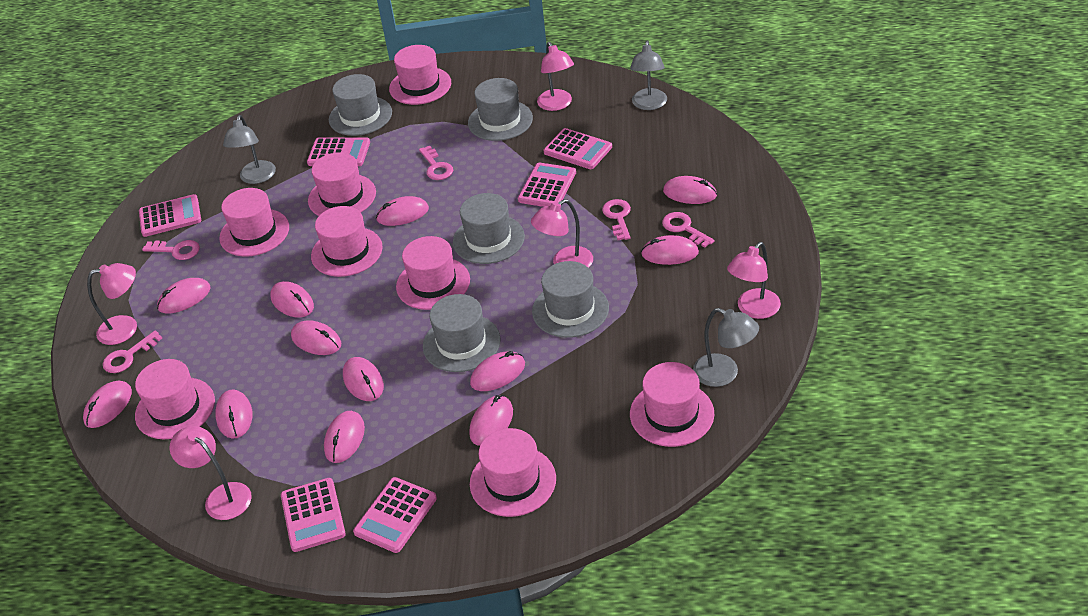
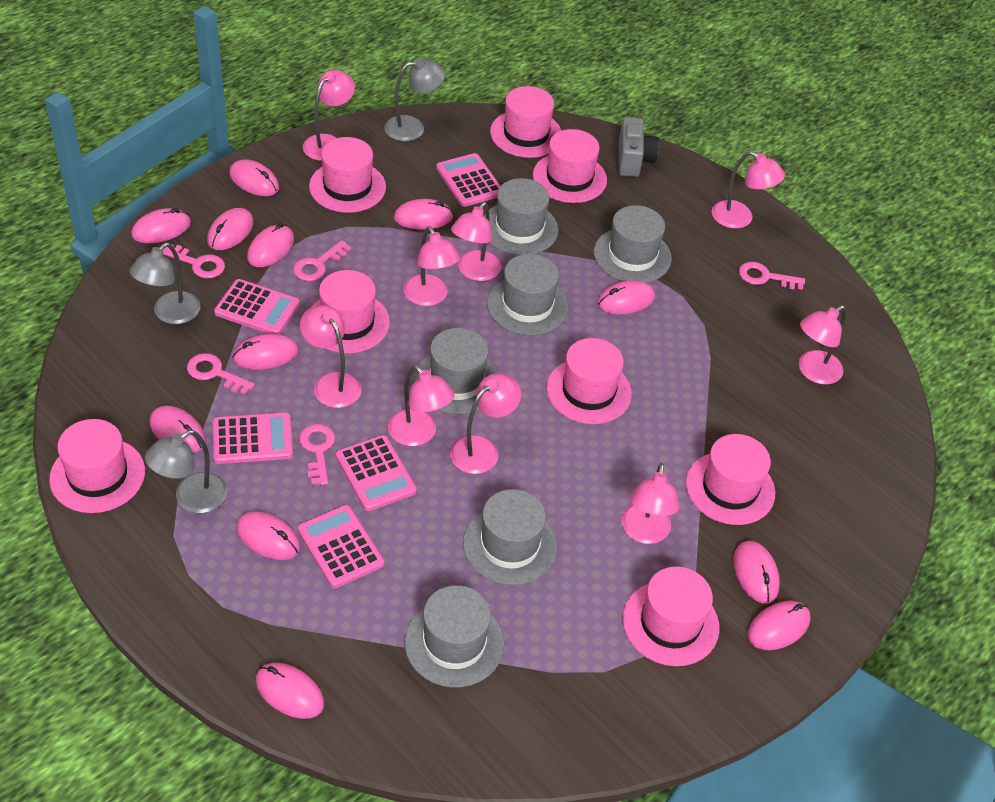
grey camera: none = 0 -> [619,117,659,177] = 1
grey hat: [329,74,392,136] [423,294,501,372] [453,193,525,264] [468,78,533,141] [532,261,609,338] = 5 -> [405,585,504,688] [414,328,498,414] [463,489,557,585] [484,178,559,255] [487,254,568,336] [594,205,672,283] = 6
pink calculator: [139,194,201,237] [281,478,346,552] [307,137,370,166] [353,477,437,553] [518,162,576,207] [544,128,612,169] = 6 -> [213,412,293,464] [214,279,300,334] [298,505,384,588] [336,435,417,511] [436,153,501,207] = 5
pink lamp: [87,263,137,345] [170,426,252,520] [531,199,593,268] [537,42,574,111] [727,242,781,319] = 5 -> [300,305,362,408] [303,70,355,161] [388,365,455,446] [403,226,460,306] [450,373,521,474] [451,202,501,281] [621,463,680,544] [712,151,785,229] [798,305,846,385] = 9

